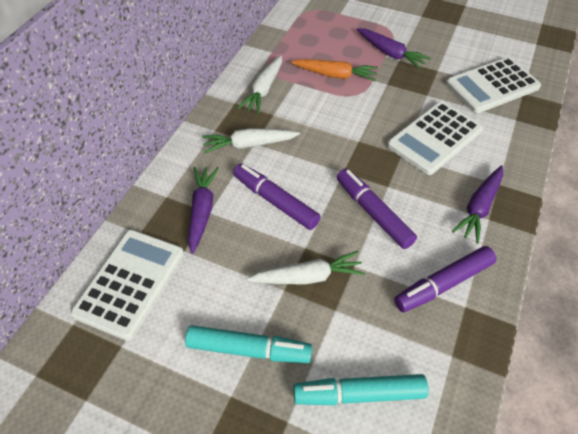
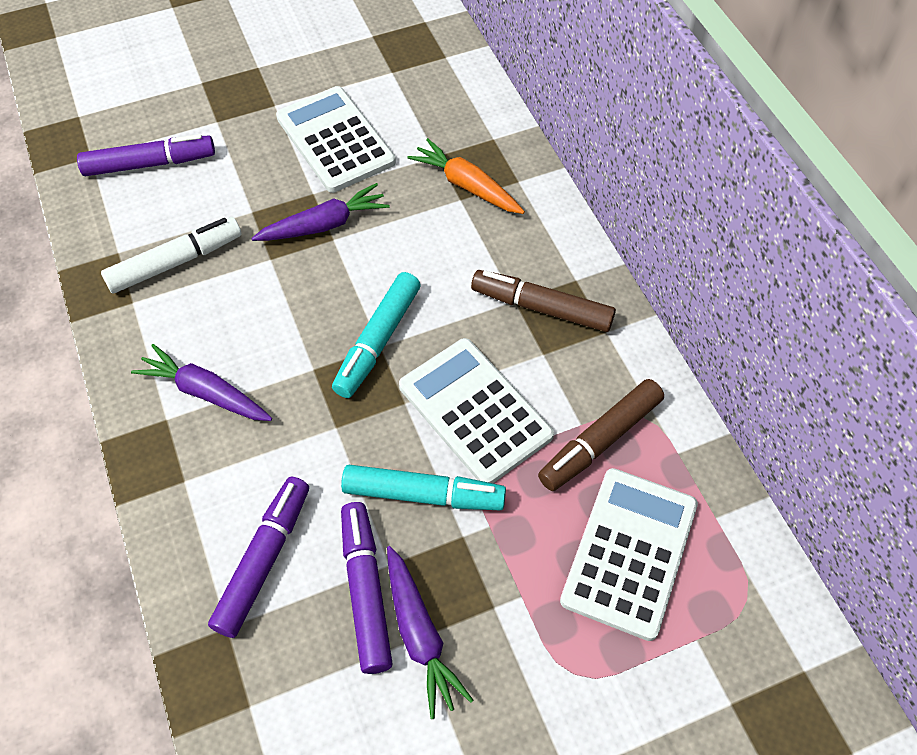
brown marker: none = 0 -> [471,270,616,332] [538,379,664,491] = 2
white carrot: [202,128,300,153] [238,55,282,114] [247,251,365,284] = 3 -> none = 0
white marker: none = 0 -> [101,217,242,294] = 1

